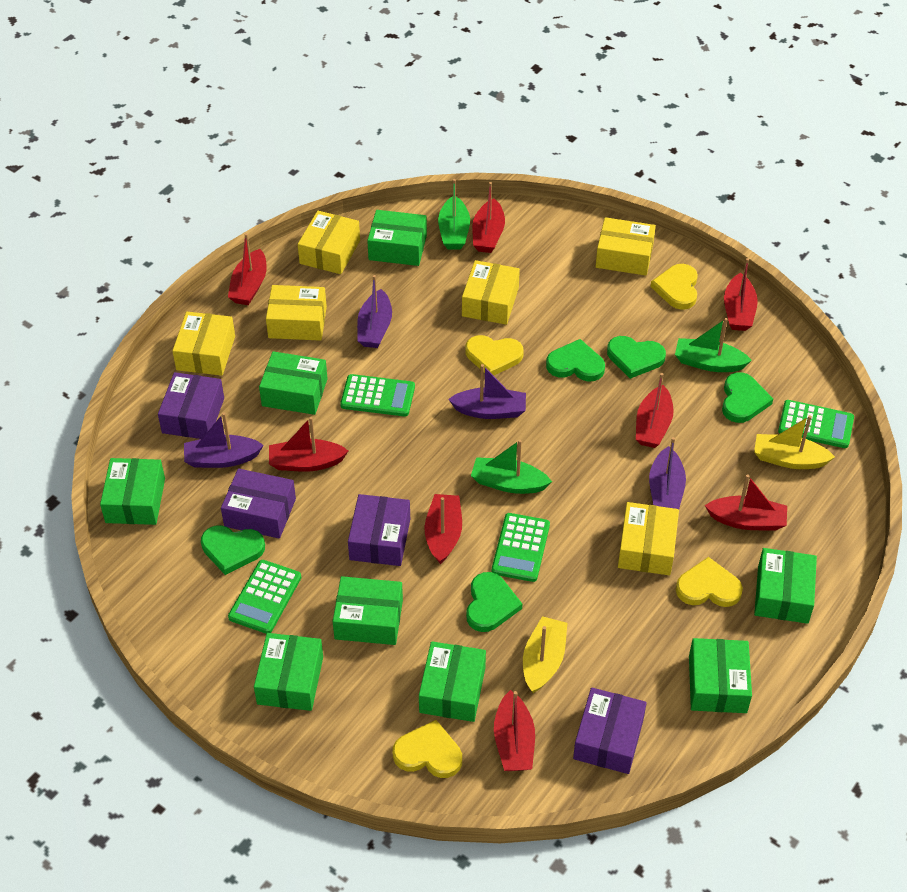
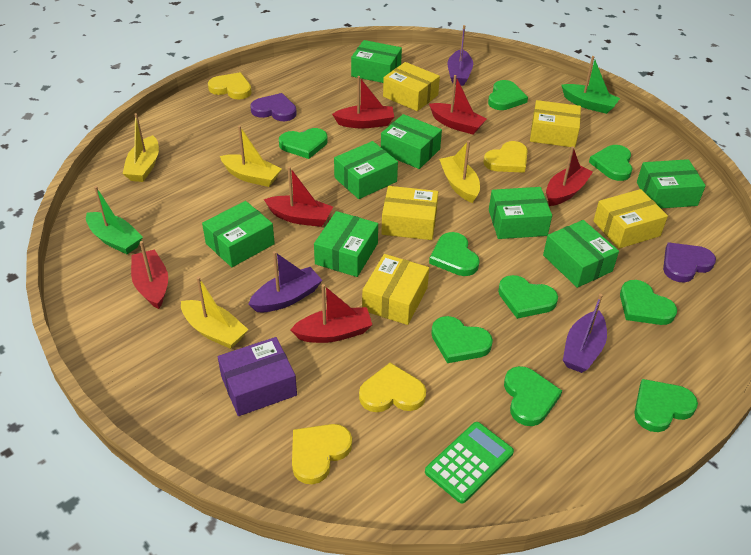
green boat: [438,179,470,249] [471,440,552,494] [675,318,752,372] = 3 -> [86,186,143,254] [561,56,620,114] = 2
green calculator: [228,560,301,634] [340,374,415,416] [492,513,550,582] [778,400,854,448] = 4 -> [425,422,514,503] = 1
green heart: [201,525,265,575] [466,572,522,632] [546,339,605,381] [607,336,666,379] [722,372,773,423] = 5 -> [279,128,328,159] [429,232,480,276] [431,316,493,363] [488,80,528,110] [498,275,558,319] [504,366,562,426] [589,145,633,181] [620,280,677,325] [634,379,698,432] = 9
purple boat: [184,412,264,468] [357,275,392,348] [448,364,526,419] [649,437,686,509] = 4 -> [248,251,322,312] [448,25,473,86] [563,294,607,373] = 3
purple box: [158,372,224,439] [221,469,296,539] [348,494,410,566] [573,688,647,774] = 4 -> [218,337,297,416] = 1
purple heart: none = 0 -> [250,93,297,121] [663,243,716,283] = 2
red boat: [228,233,267,305] [269,417,348,472] [425,494,462,564] [472,182,505,253] [494,690,535,771] [636,373,674,448] [705,474,787,531] [724,258,758,331] = 8 -> [131,241,168,309] [264,166,333,227] [290,284,372,343] [332,76,394,128] [429,75,486,134] [546,147,593,206] = 6
yellow boat: [523,616,567,693] [754,415,835,469] = 2 -> [123,113,159,182] [181,276,249,349] [220,125,282,187] [439,141,480,203] = 4
yellow box: [172,312,235,376] [266,285,327,341] [298,211,360,274] [462,260,520,325] [596,217,656,276] [618,502,679,575] = 6 -> [362,254,429,325] [381,186,438,240] [383,62,440,111] [530,100,581,148] [593,189,668,249] = 5

